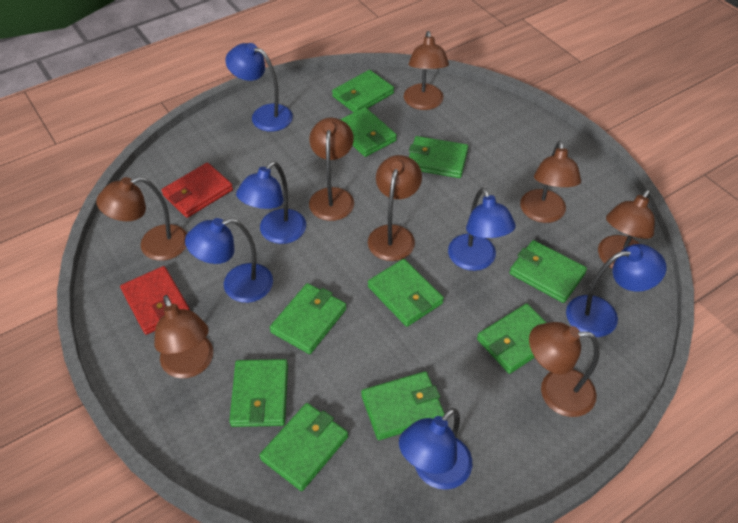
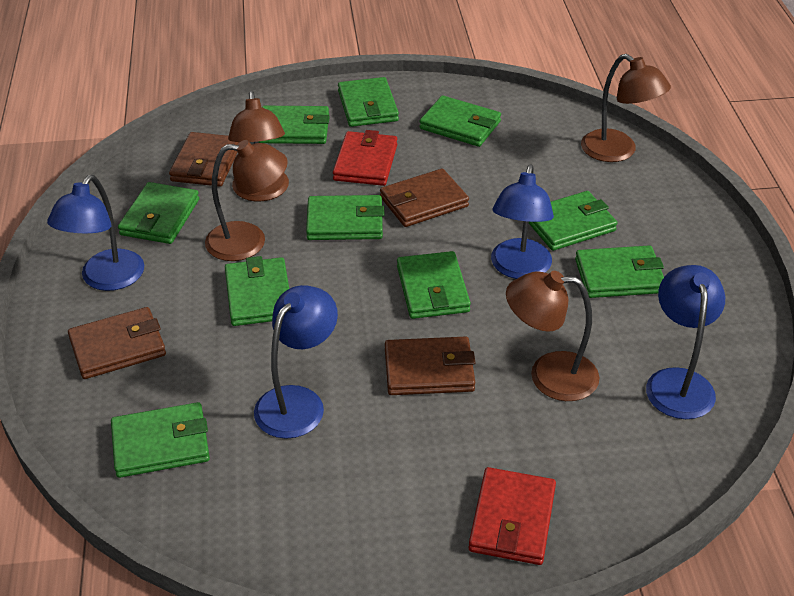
blue lamp: [185,218,273,303] [225,43,293,132] [236,161,306,244] [399,408,472,490] [448,188,516,271] [566,244,666,337] = 6 -> [47,175,144,291] [254,285,338,439] [491,164,554,279] [646,265,725,419] = 4
brown lamp: [96,177,187,261] [154,295,213,378] [309,117,354,221] [368,155,422,261] [404,31,449,110] [520,141,581,223] [529,322,599,417] [598,189,655,269] = 8 -> [205,140,288,261] [228,91,289,201] [506,271,600,401] [581,54,671,162] = 4
brown wallet: none = 0 -> [68,307,166,379] [169,132,240,187] [380,168,469,227] [385,336,476,395] = 4

